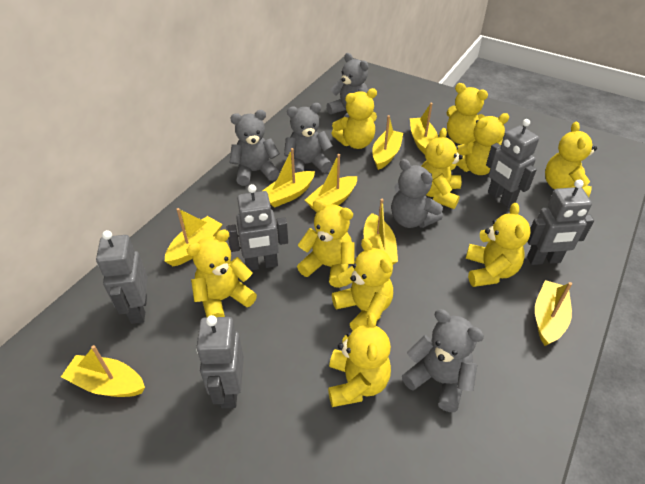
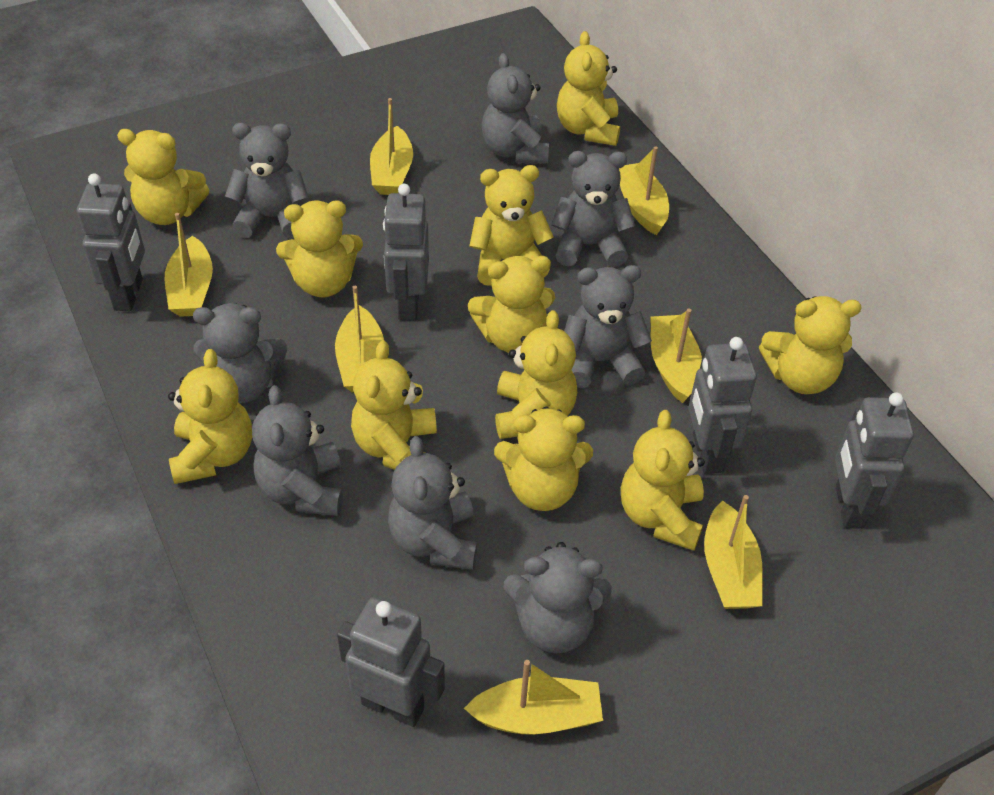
grey teddy bear: [230,110,280,186] [284,103,332,173] [327,53,368,118] [391,159,443,228] [402,309,484,412] = 5 -> [193,303,287,403] [225,123,309,239] [252,385,343,516] [388,436,478,570] [482,53,549,164] [503,542,612,654] [551,151,635,267] [564,265,652,388] = 8
yellow boat: [61,345,145,397] [165,208,222,266] [262,148,315,208] [305,154,357,212] [363,199,398,264] [372,115,403,170] [410,103,438,155] [535,280,572,346] = 8 -> [165,213,213,317] [335,286,384,392] [370,98,413,195] [464,660,603,735] [619,146,669,235] [651,309,702,403] [704,495,763,609] = 7
yellow teddy bear: [187,230,257,317] [297,199,355,288] [328,313,391,407] [331,88,377,149] [332,238,393,330] [422,128,463,209] [446,83,488,144] [456,113,509,175] [466,203,531,287] [545,122,597,197] = 10 -> [117,129,209,225] [168,349,252,484] [276,200,363,297] [351,340,437,470] [468,256,555,353] [469,165,554,286] [494,407,593,511] [495,310,577,439] [557,31,620,146] [621,410,705,551] [759,296,862,394] = 11

